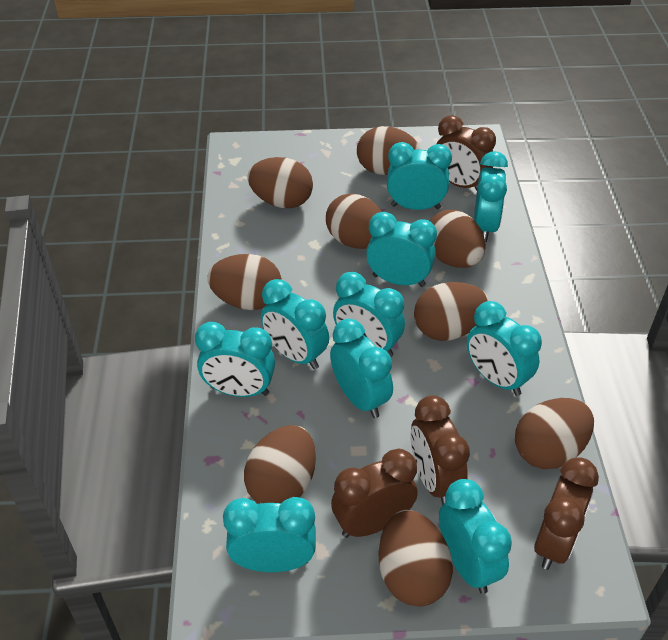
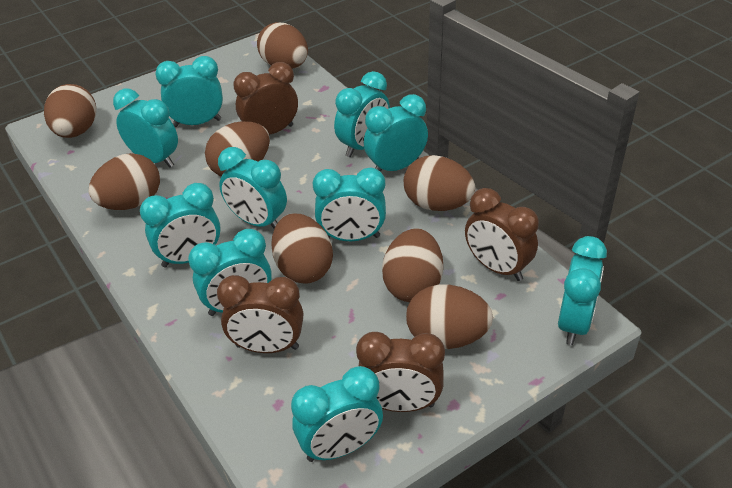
brown egg: [207,254,282,310] [244,425,316,504] [247,157,313,208] [326,193,382,249] [357,126,420,175] [378,510,453,607] [414,282,489,341] [430,210,486,268] [515,398,594,469] = 9 -> [44,84,96,138] [89,153,160,210] [205,121,270,176] [257,22,308,69] [271,213,333,283] [382,228,443,302] [404,155,475,211] [406,284,493,349] = 8

